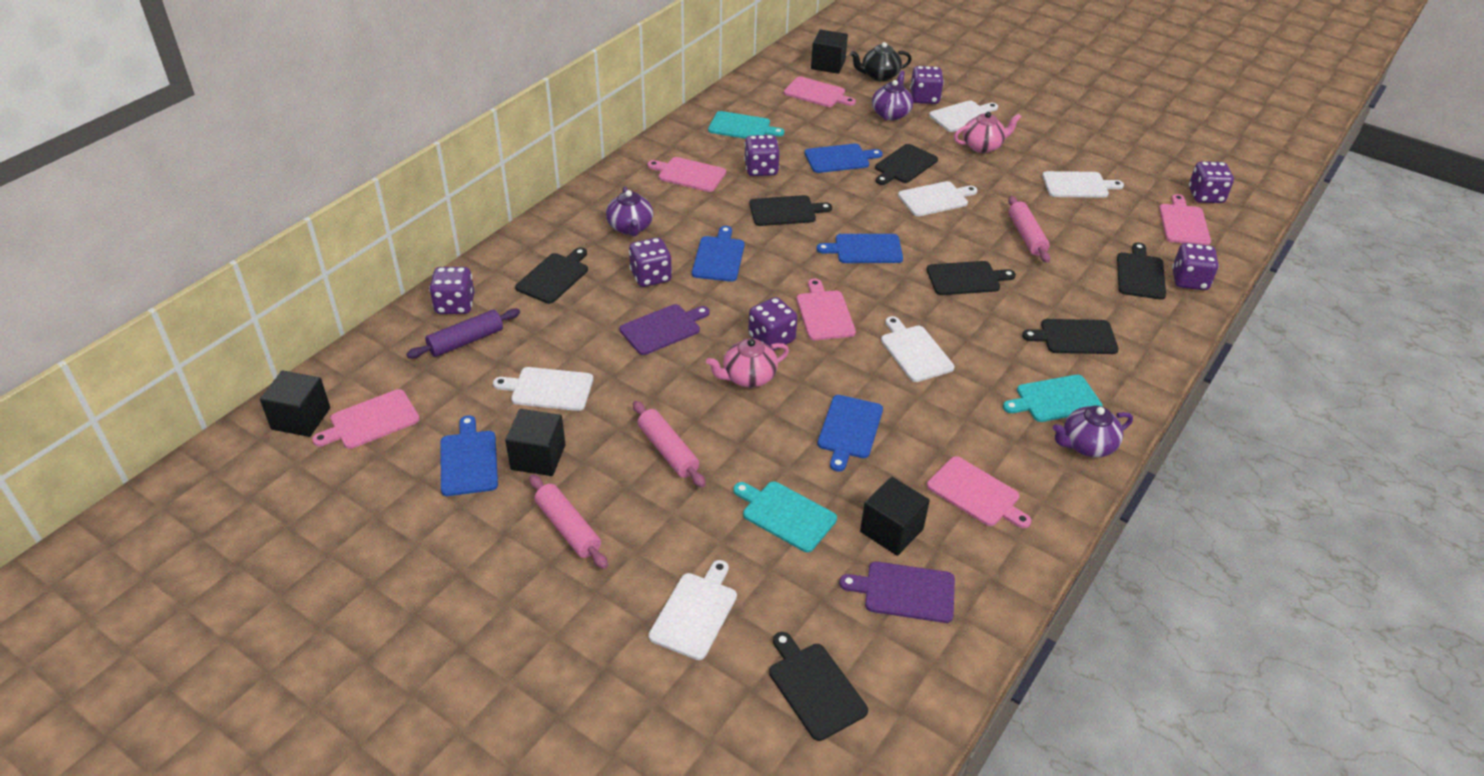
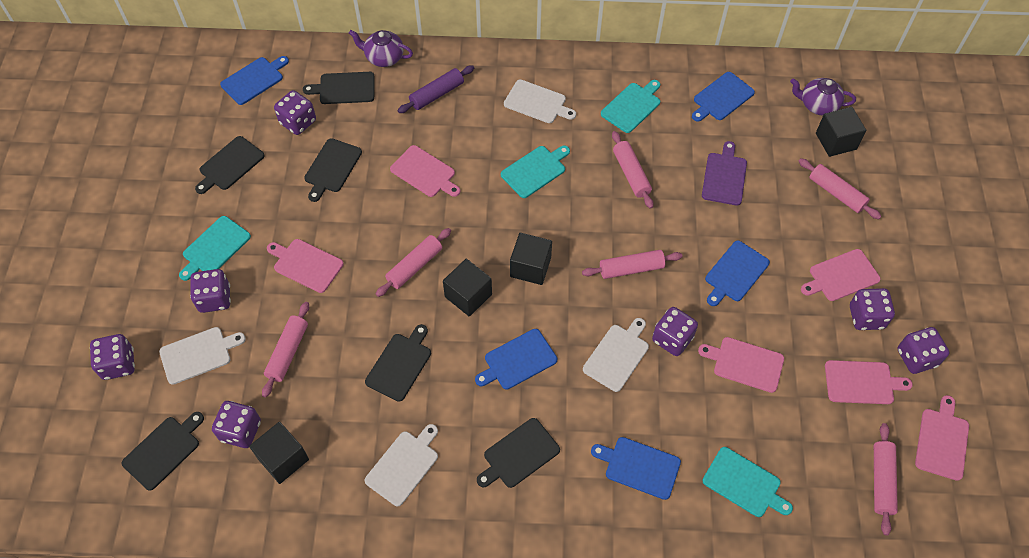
black cutting board: [515,247,588,304] [749,195,832,226] [769,632,868,741] [875,144,938,185] [927,261,1016,295] [1022,319,1119,354] [1117,243,1166,300] = 7 -> [121,412,204,491] [195,136,265,194] [303,72,375,104] [304,138,362,202] [365,324,431,402] [477,418,560,488] = 6
black teapot: [850,42,912,81] = 1 -> none = 0
pink rolling pin: [529,475,608,569] [633,401,706,488] [1008,196,1050,263] = 3 -> [262,302,309,397] [376,228,451,297] [582,250,683,279] [612,131,654,209] [799,158,881,219] [874,423,898,536] = 6
pink teapot: [706,338,789,388] [954,112,1022,153] = 2 -> none = 0
purple cutting board: [620,304,710,355] [839,561,955,623] = 2 -> [702,141,747,206] = 1
purple teapot: [606,187,653,236] [872,71,913,121] [1053,405,1133,457] = 3 -> [349,30,413,67] [790,78,856,115] = 2
turquoise cutting board: [708,111,784,139] [733,481,837,552] [1003,375,1103,422] = 3 -> [179,216,251,281] [501,145,570,198] [601,80,660,133] [703,447,793,517] = 4
white cutting board: [493,367,593,411] [649,560,737,660] [881,316,955,382] [898,181,978,216] [929,100,998,132] [1042,171,1124,198] = 6 -> [159,327,246,385] [365,424,438,506] [504,79,576,123] [583,318,649,392] = 4

